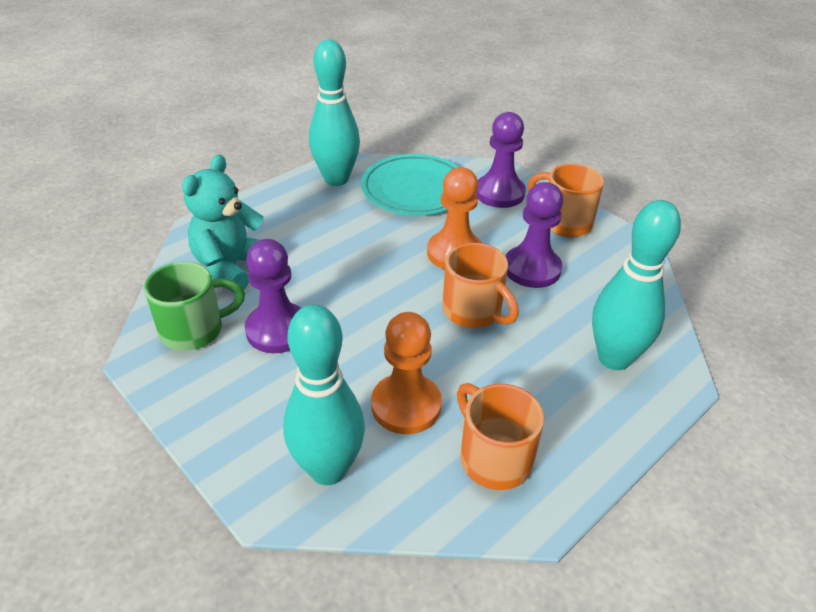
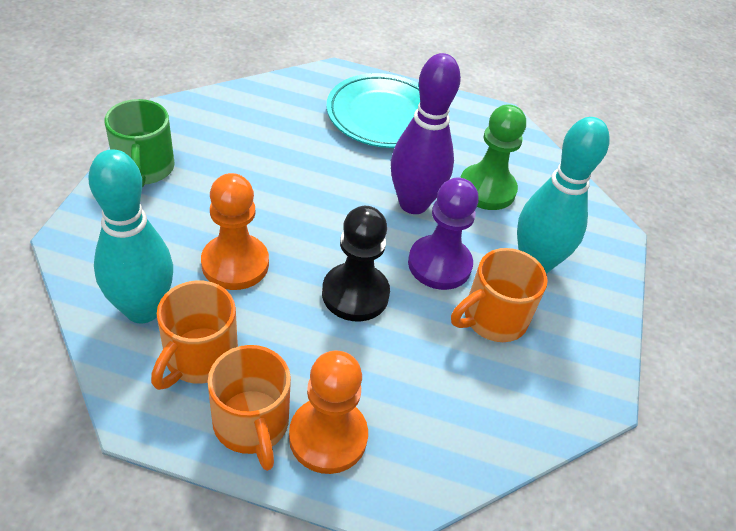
black pawn: none = 0 -> [322,206,390,322] = 1
green pawn: none = 0 -> [460,104,526,210] = 1
purple bowling pin: none = 0 -> [391,53,461,214] = 1
purple pawn: [245,239,301,353] [476,112,526,208] [506,182,563,288] = 3 -> [408,178,479,290] = 1
turquoise bowling pin: [283,304,365,485] [309,39,360,186] [592,200,681,370] = 3 -> [88,149,173,324] [517,117,610,274] = 2
turquoise teddy bear: [182,155,264,293] = 1 -> none = 0

